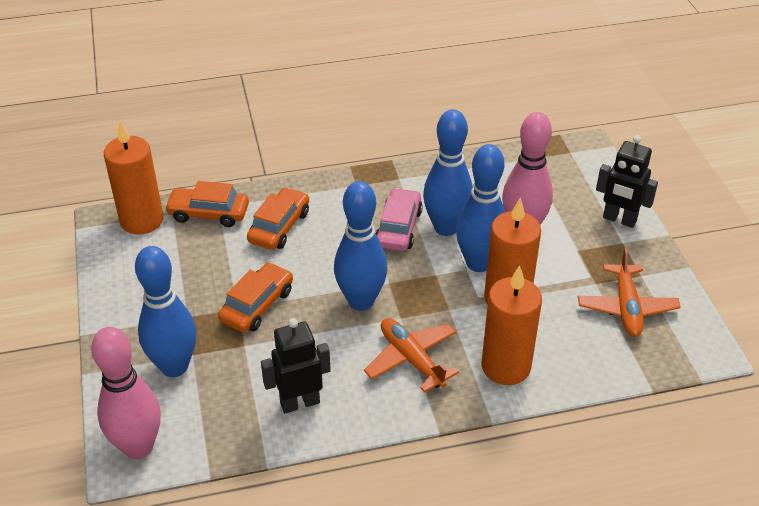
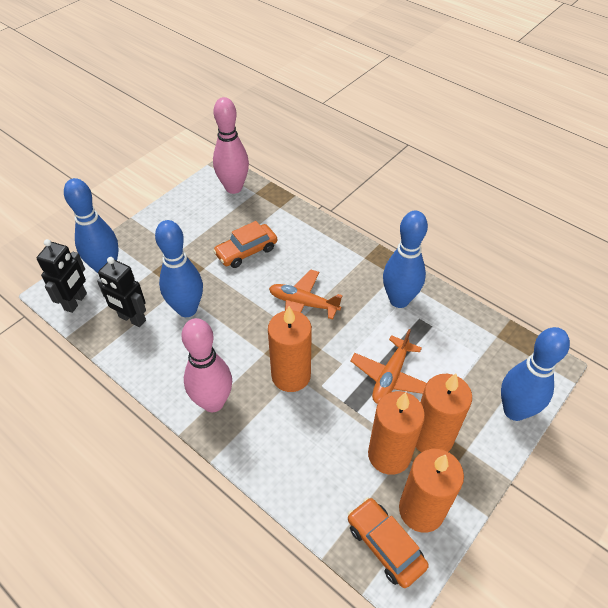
orange candle: [104,120,163,235] [482,265,542,385] [484,198,541,305] = 3 -> [268,306,312,392] [368,391,425,475] [399,449,464,533] [416,374,472,452] = 4
orange car: [165,181,249,227] [218,262,293,332] [247,187,309,250] = 3 -> [213,221,277,268] [348,497,429,588] = 2
pink car: [376,188,423,251] = 1 -> none = 0

